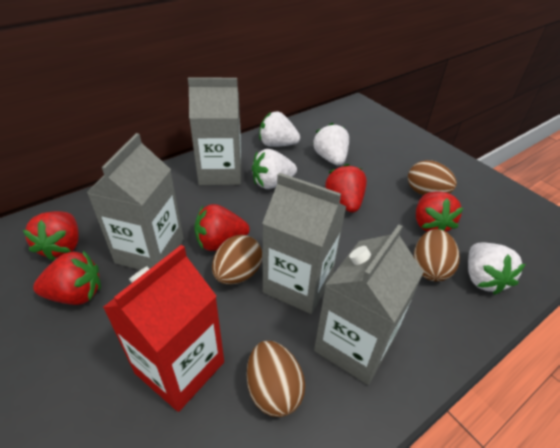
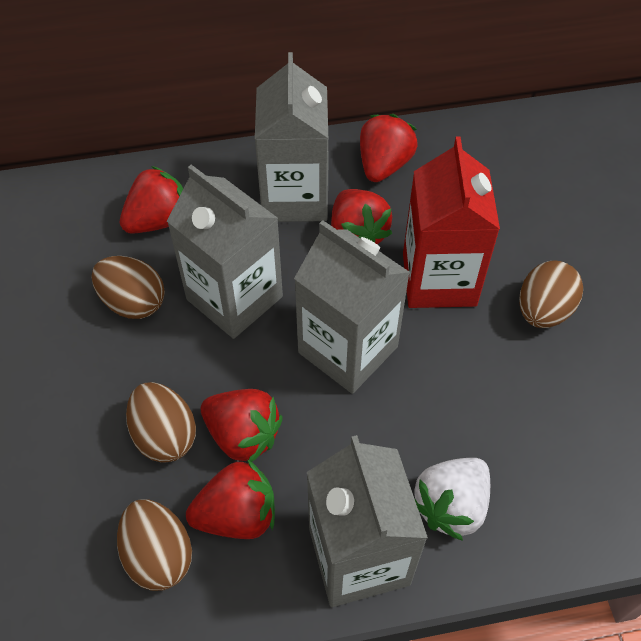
white strawberry: [252,149,297,189] [259,111,300,147] [313,123,349,166] [468,243,525,295] = 4 -> [414,458,490,541] = 1

